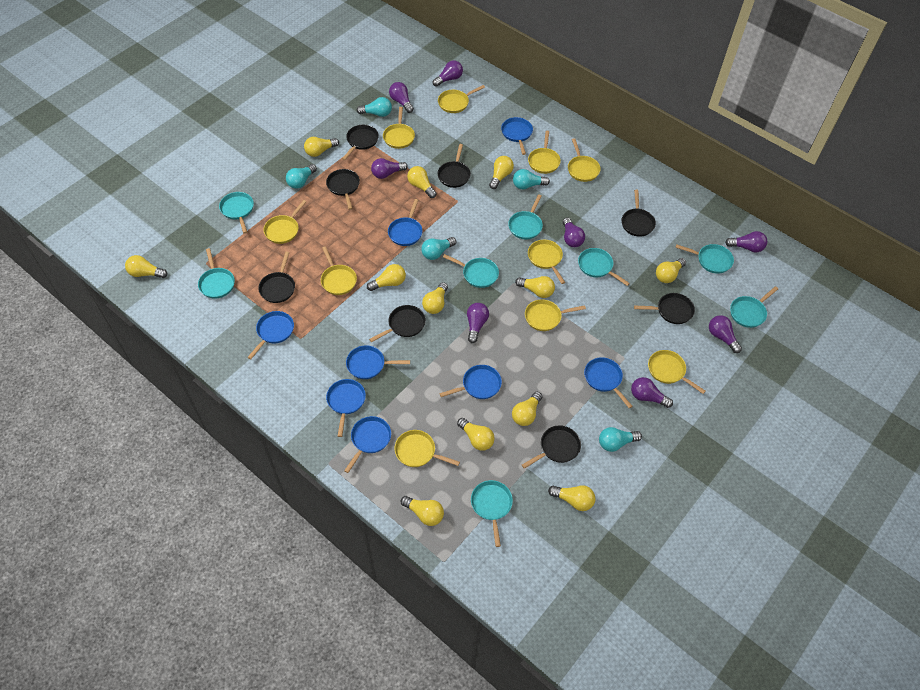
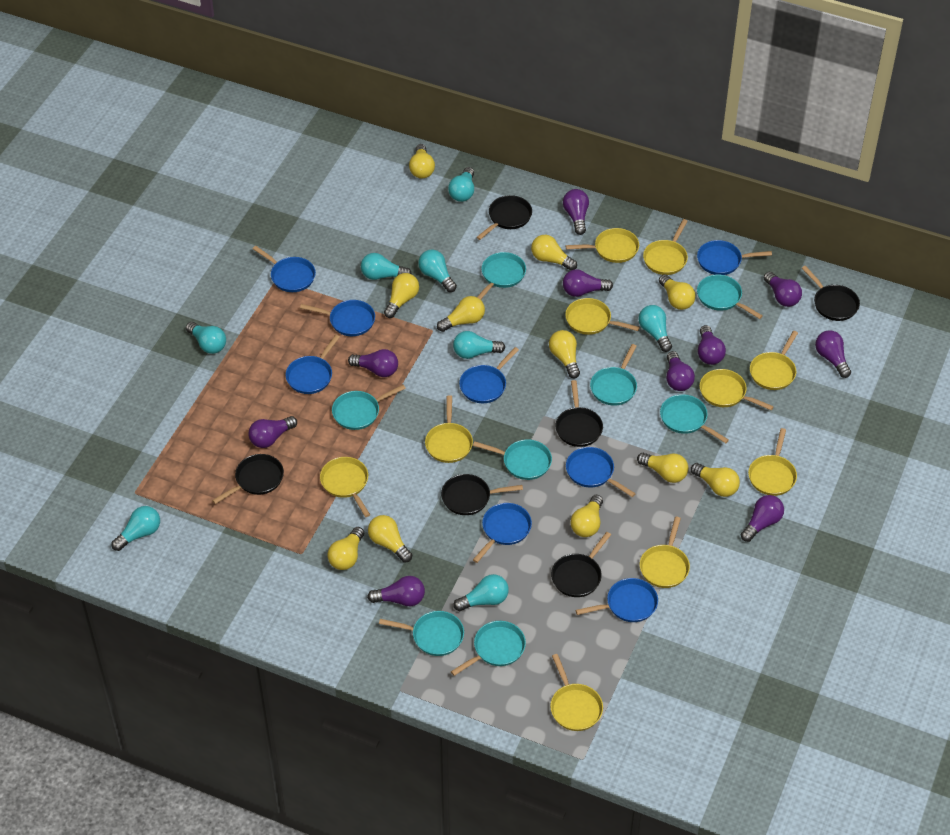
black pan: [258,252,295,303] [326,169,360,210] [342,125,379,160] [369,305,426,342] [438,144,471,188] [522,425,581,469] [622,190,656,237] [634,293,695,324] = 8 -> [212,454,284,504] [441,474,523,515] [477,195,532,240] [551,532,611,597] [556,380,603,447] [802,266,860,321] = 6
purple light bulb: [371,158,408,179] [389,82,414,113] [433,60,463,87] [467,303,489,343] [563,218,585,247] [631,377,673,408] [709,315,742,353] [725,231,767,252] = 8 -> [248,416,297,448] [348,349,398,377] [367,576,425,606] [563,189,589,235] [563,270,613,297] [666,351,695,391] [698,325,726,365] [741,495,784,542] [764,272,802,307] [815,330,851,378] = 10
turquoise light bulb: [286,164,317,189] [357,97,392,117] [421,237,456,260] [513,169,550,189] [599,427,642,452] = 5 -> [111,506,160,551] [186,322,226,354] [361,253,412,280] [418,249,457,292] [448,167,474,202] [453,331,505,359] [453,574,509,611] [638,305,672,352] = 8
yellow light bulb: [125,255,168,278] [304,137,339,157] [367,264,406,291] [401,496,444,526] [407,166,437,198] [422,282,448,314] [457,418,495,451] [489,156,514,189] [512,392,542,426] [515,276,555,298] [548,485,596,511] [656,258,686,283] = 12 -> [327,527,364,570] [368,515,412,563] [384,273,419,318] [409,144,435,179] [437,296,485,332] [531,235,577,271] [549,330,580,379] [571,495,603,537] [637,453,688,483] [659,274,695,310] [691,463,740,497] = 11

